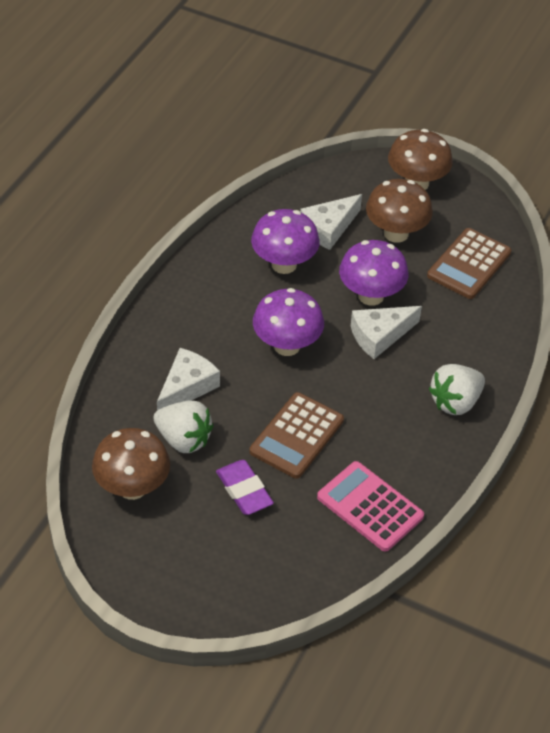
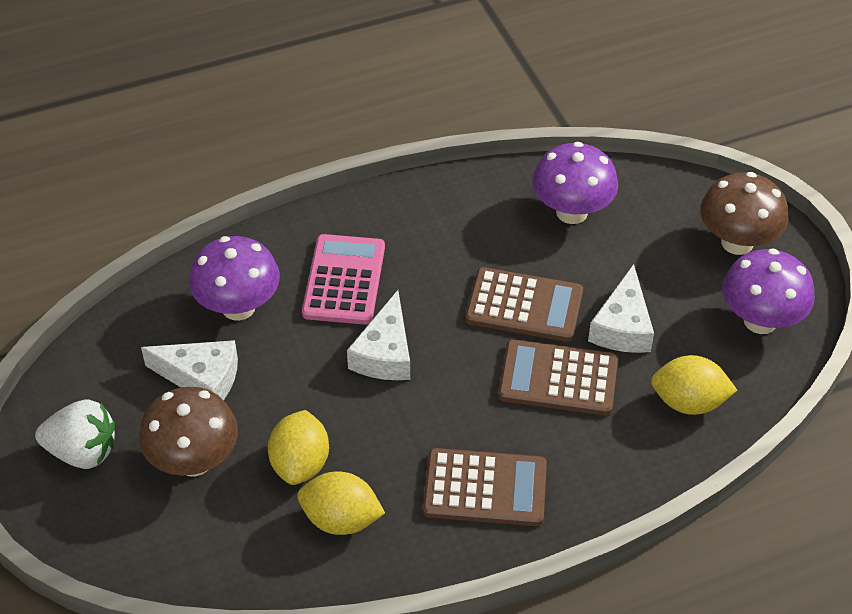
brown calculator: [250,392,344,479] [427,228,511,299] = 2 -> [423,448,547,526] [465,267,583,342] [498,339,618,416] = 3
brown mushroom: [92,428,170,500] [366,179,433,243] [388,129,453,190] = 3 -> [139,387,238,477] [700,172,789,255] = 2
purple eraser: [216,460,274,515] = 1 -> none = 0
white strawberry: [153,401,213,453] [429,364,485,415] = 2 -> [35,399,115,469] = 1
yellow lemon: none = 0 -> [268,410,329,485] [297,471,385,535] [651,355,737,415] = 3

